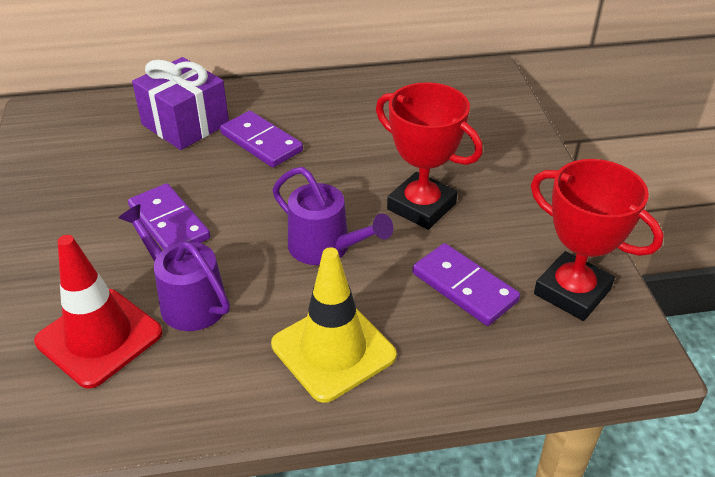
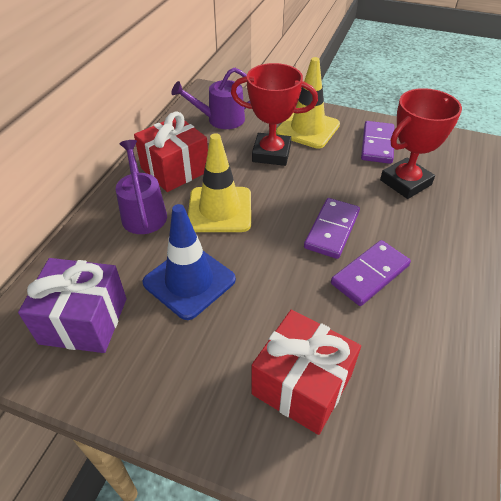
blue traffic cone: none = 0 -> [143,204,236,320] = 1
red gift: none = 0 -> [134,112,208,192] [251,310,361,435] = 2
red traffic cone: [34,235,162,389] = 1 -> none = 0
yellow traffic cone: [271,247,397,403] = 1 -> [188,133,251,232] [276,57,340,149] = 2

